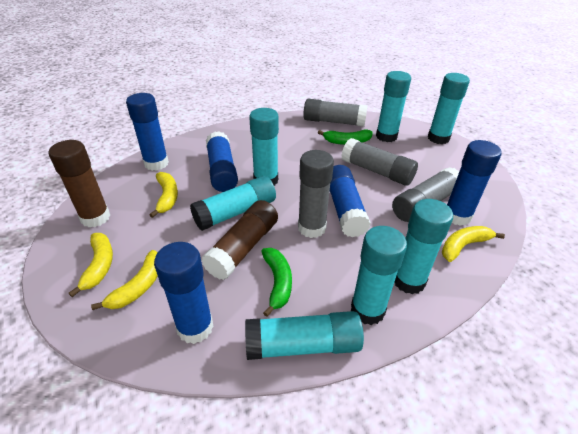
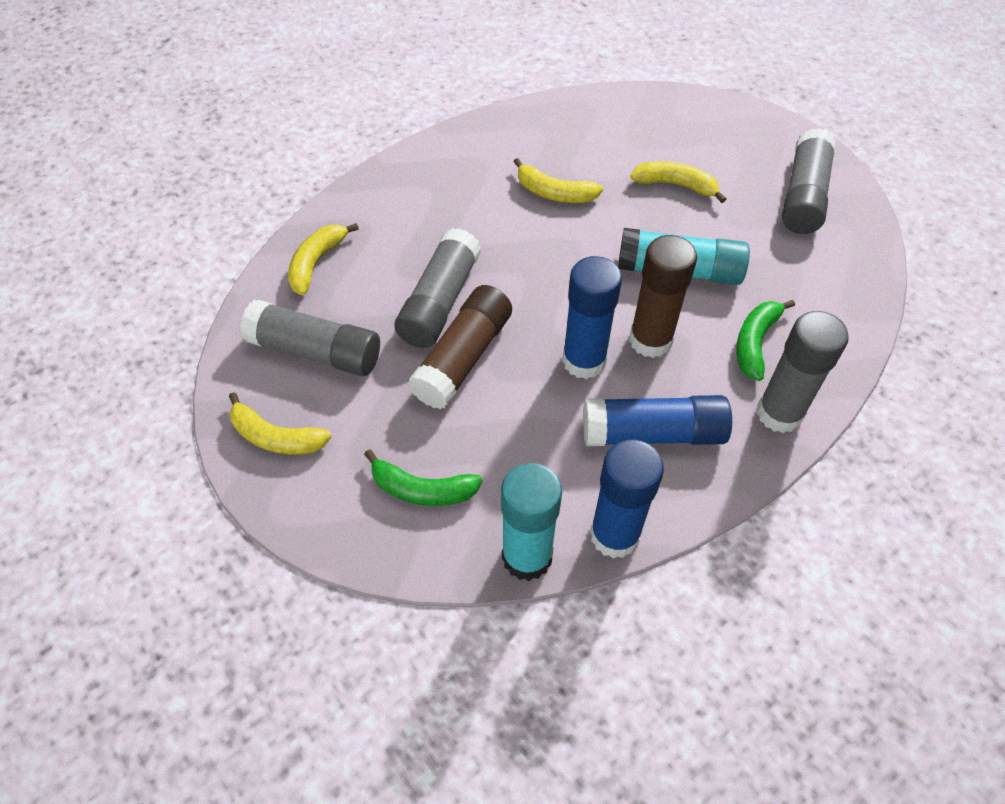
blue glue stick: [126,93,169,171] [154,242,214,344] [206,131,238,192] [329,165,371,237] [447,140,502,226] = 5 -> [562,256,622,379] [583,395,732,446] [590,440,664,559] = 3
turquoise glue stick: [190,176,276,231] [245,311,364,360] [249,108,279,186] [351,226,407,325] [376,71,411,142] [395,199,453,294] [428,73,470,144] = 7 -> [501,463,562,581] [618,228,750,285] = 2

